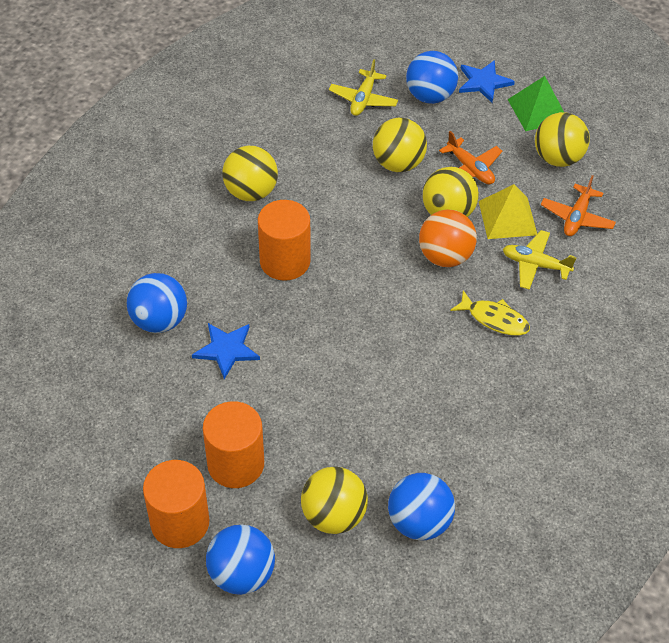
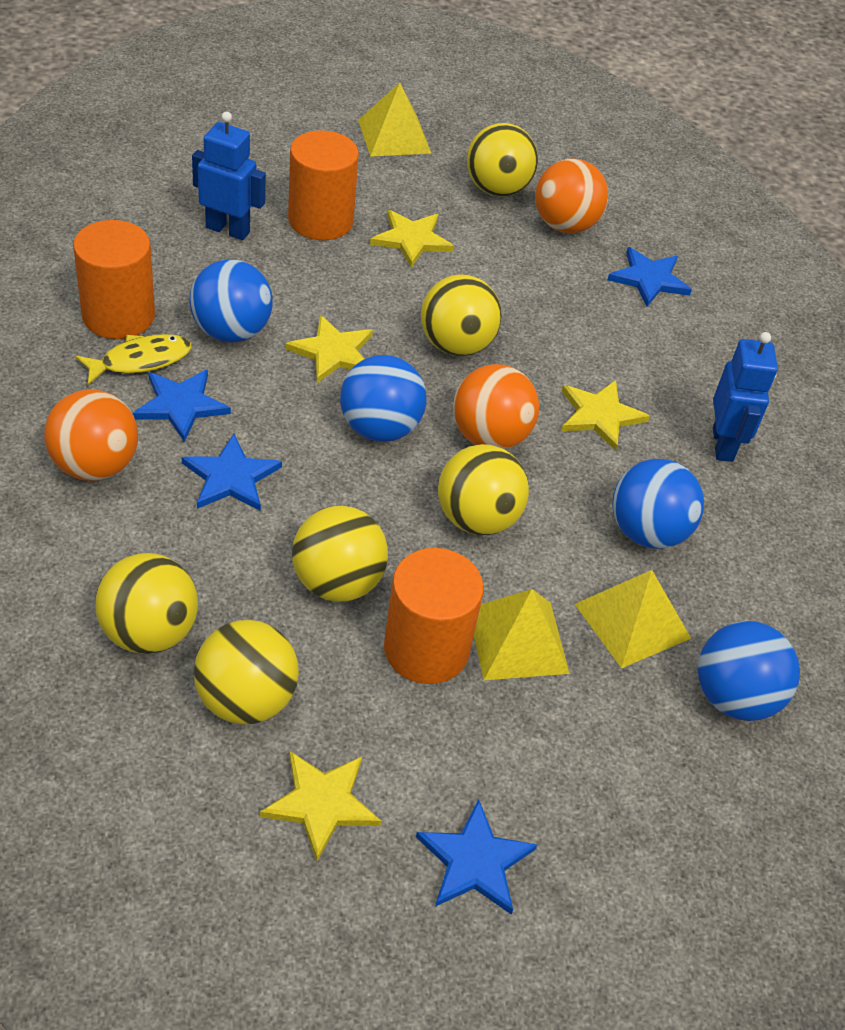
blue robot: none = 0 -> [192,112,266,240] [713,332,778,462] = 2
blue star: [192,323,260,379] [459,60,515,103] = 2 -> [132,369,231,442] [182,434,282,511] [416,799,537,915] [607,247,692,307] = 4
green pyramid: [507,76,564,131] = 1 -> none = 0
orange ball: [419,210,477,267] = 1 -> [44,390,138,481] [453,364,539,449] [535,158,608,233] = 3
orange plane: [439,131,502,184] [541,175,616,236] = 2 -> none = 0
yellow ball: [222,146,278,201] [301,467,368,534] [373,118,427,172] [422,167,479,217] [535,112,590,167] = 5 -> [95,553,198,654] [194,620,299,725] [292,506,388,602] [421,274,502,356] [438,444,529,535] [467,123,538,197] = 6
yellow plane: [329,59,398,116] [503,230,576,290] = 2 -> none = 0
yellow pyramid: [479,184,537,239] = 1 -> [358,83,432,157] [474,589,570,680] [575,570,691,668] = 3
yellow star: none = 0 -> [260,751,381,862] [285,315,373,383] [370,210,454,268] [561,380,650,451] = 4

